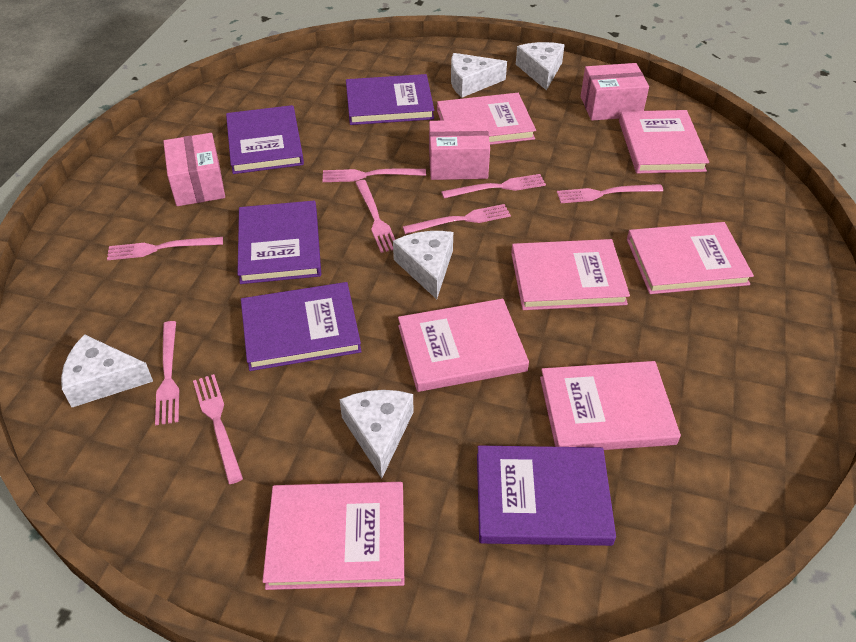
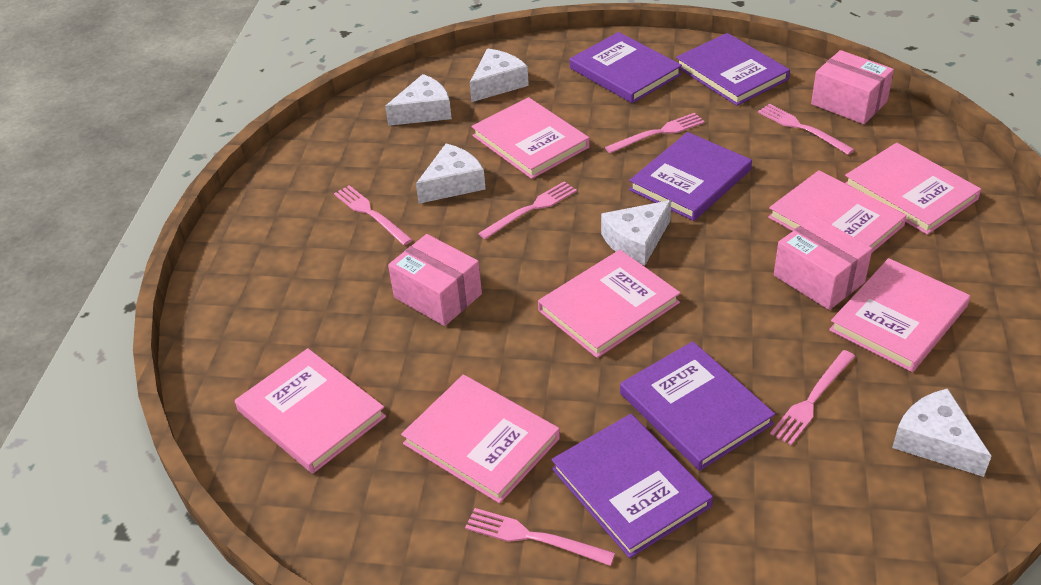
pink fork: [107,237,223,260] [155,321,179,425] [193,374,243,484] [322,169,426,182] [355,180,395,253] [403,204,511,234] [441,174,546,198] [557,184,663,203] = 8 -> [334,185,413,245] [465,508,615,566] [478,181,577,239] [605,113,705,153] [758,104,855,155] [770,350,855,445] = 6

